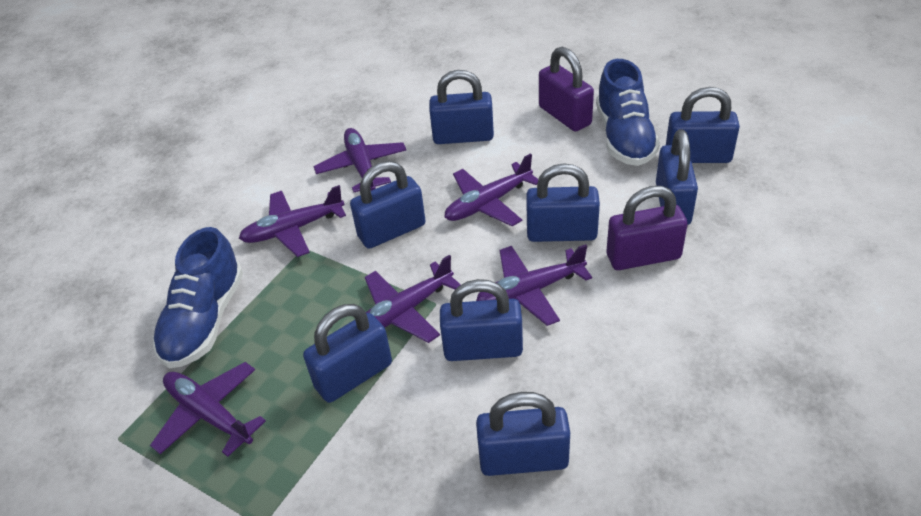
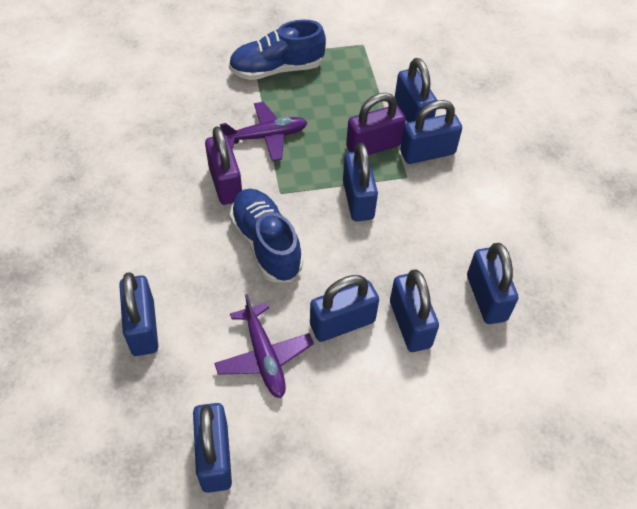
purple plane: [150,362,266,457] [239,185,346,257] [314,128,406,192] [365,255,461,343] [444,153,538,226] [476,244,592,326] = 6 -> [214,294,314,398] [220,102,308,161] = 2

